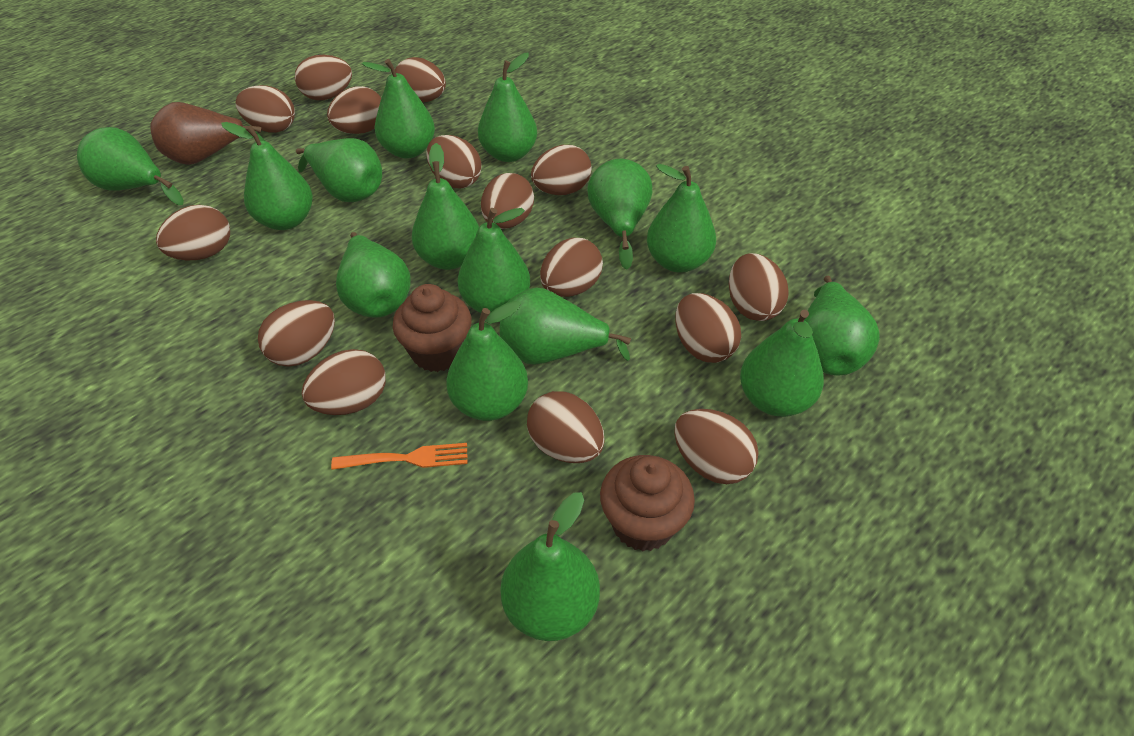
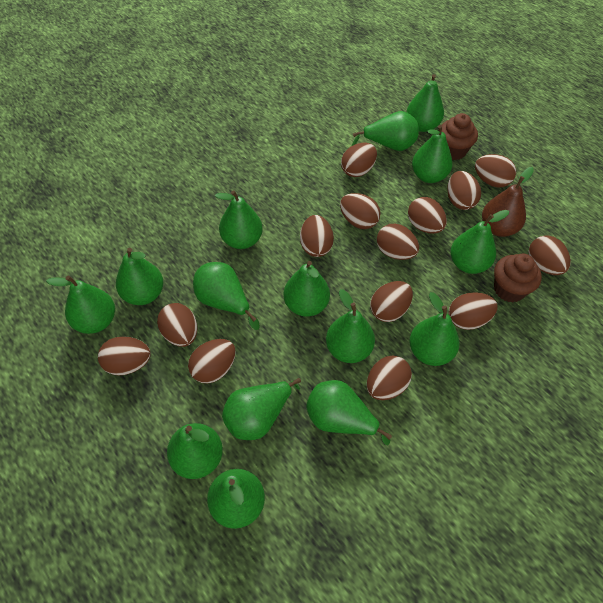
brown egg: [156,205,230,260] [236,85,295,133] [258,300,335,367] [295,55,352,100] [302,349,386,415] [327,86,381,134] [395,57,446,102] [426,135,482,188] [481,173,534,229] [527,391,605,463] [531,145,592,195] [540,238,603,297] [674,409,759,484] [675,293,741,363] [729,253,789,321] = 15 -> [98,336,151,375] [157,303,197,347] [188,339,236,384] [300,215,334,257] [340,193,381,229] [341,143,377,177] [367,355,412,400] [370,281,413,322] [377,224,419,260] [408,197,447,234] [447,171,481,210] [449,292,498,330] [475,154,516,187] [529,235,571,275] = 14
orange fork: [331,443,468,470] = 1 -> none = 0

